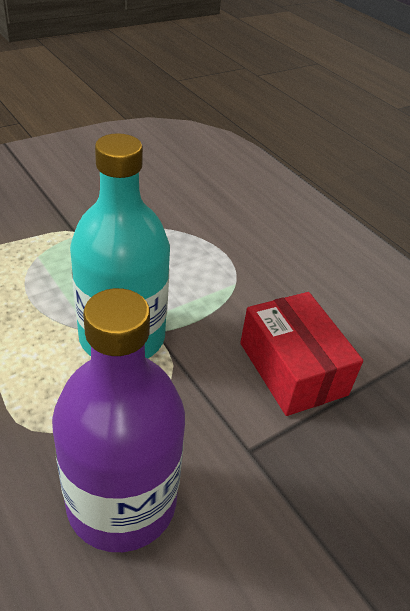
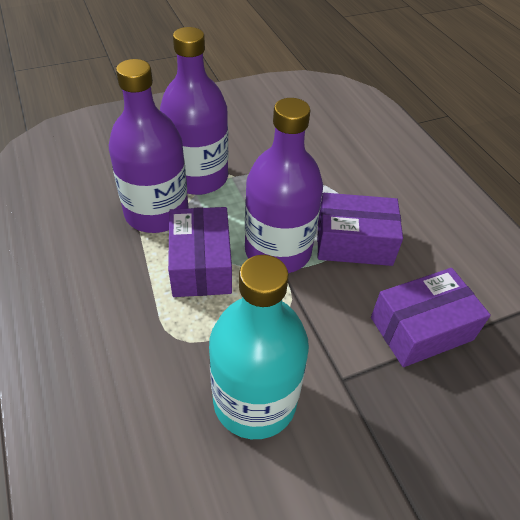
purple bottle: [52,288,185,552] = 1 -> [109,59,189,233] [160,27,228,195] [245,98,323,273] = 3
purple box: none = 0 -> [168,207,232,297] [317,193,403,266] [371,268,491,367] = 3
red box: [240,292,363,416] = 1 -> none = 0

